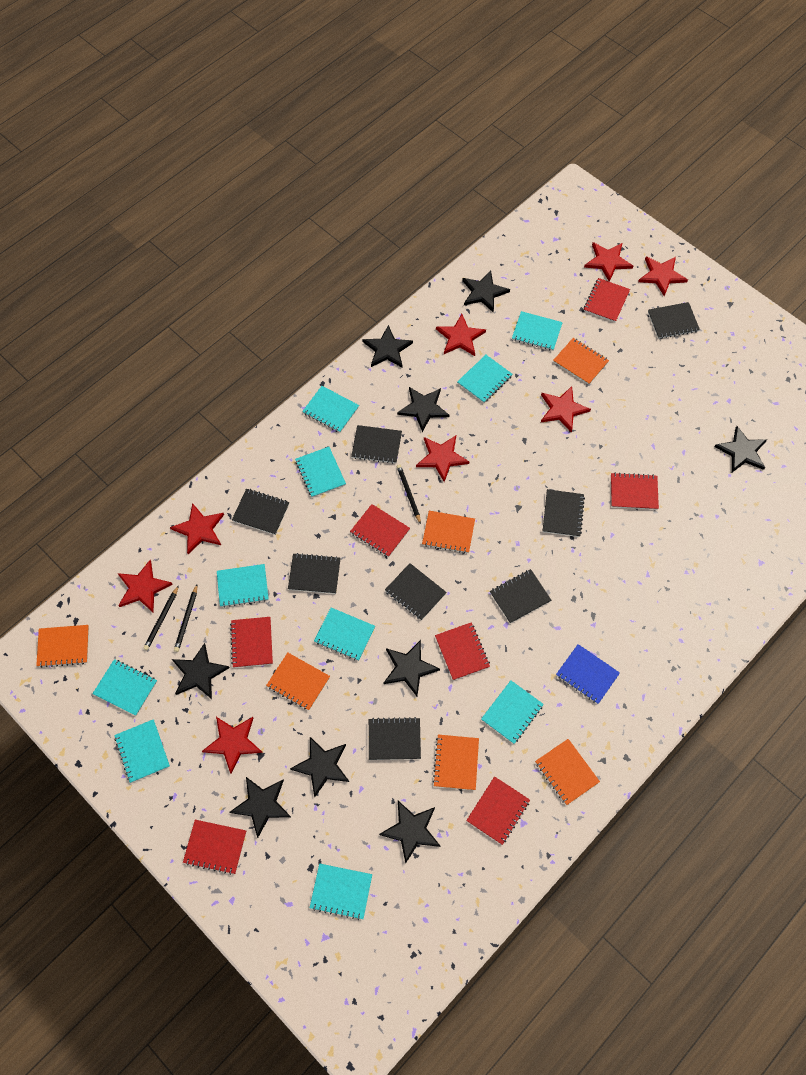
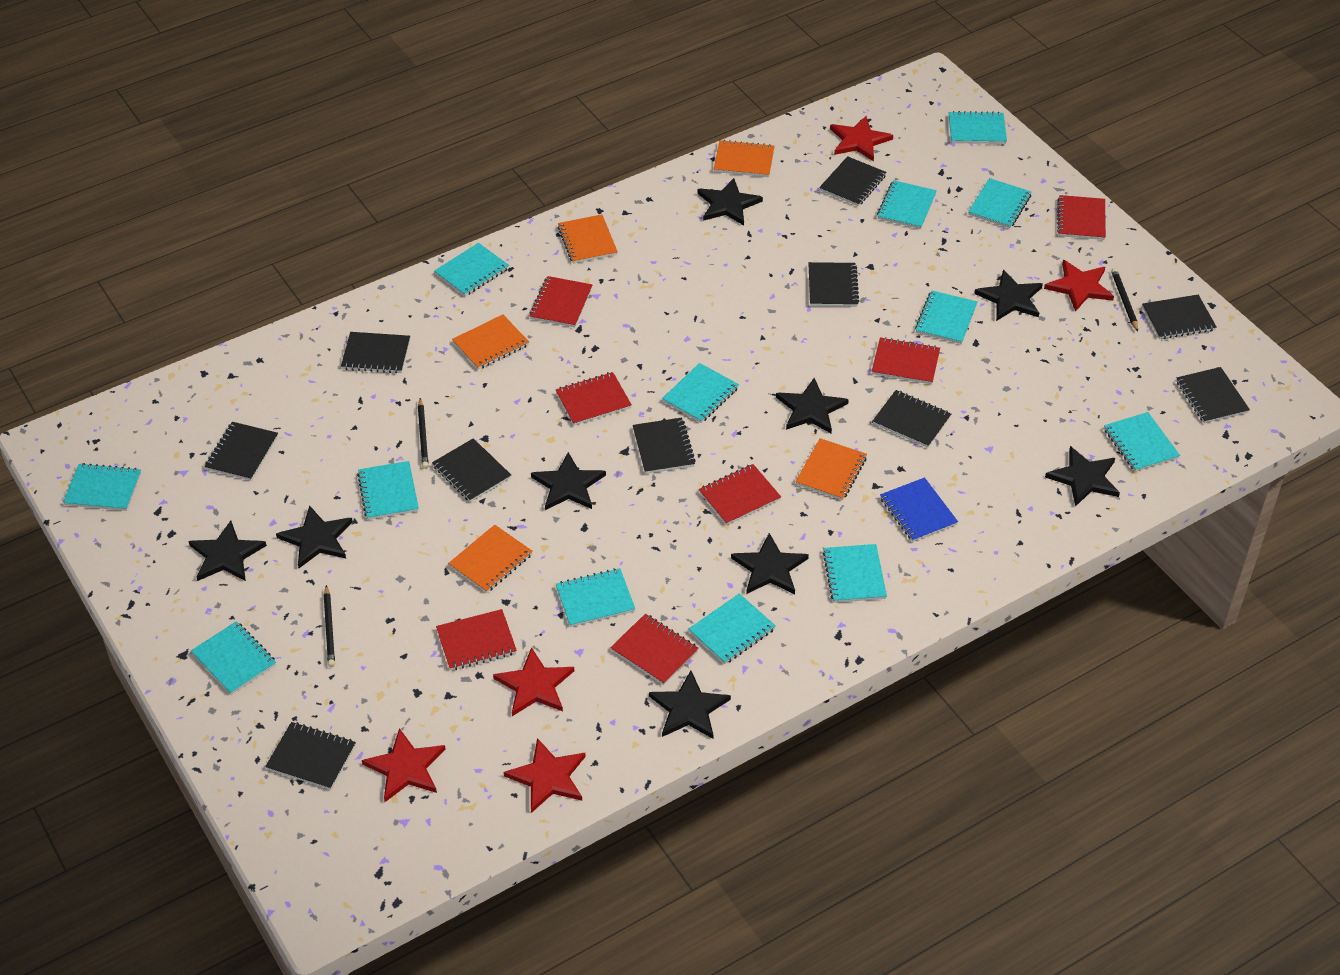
black notebook: [232,489,289,535] [288,553,341,594] [351,425,402,464] [369,717,421,760] [385,563,447,620] [490,569,551,623] [543,489,585,537] [648,302,700,339] = 8 -> [204,422,278,481] [265,722,356,790] [341,332,410,374] [432,438,511,502] [633,418,696,474] [808,262,859,307] [819,156,886,206] [873,390,951,448] [1142,295,1217,339] [1176,367,1250,423] = 10
orange notebook: [36,625,89,668] [266,652,330,710] [422,511,475,554] [433,735,479,790] [535,739,600,805] [553,338,609,385] = 6 -> [448,525,533,593] [452,315,529,370] [558,214,618,264] [714,140,775,177] [795,438,867,500] = 5
red star: [118,560,173,612] [170,503,224,554] [202,717,263,774] [416,436,469,482] [436,314,486,356] [541,386,591,433] [584,242,633,282] [638,257,688,296] = 8 -> [362,728,445,802] [493,647,574,716] [504,738,586,813] [830,116,893,161] [1044,260,1114,312] = 5
turquoise notebook: [93,659,157,716] [114,719,170,783] [217,564,269,608] [295,447,346,498] [302,386,359,433] [310,863,372,920] [314,608,375,661] [457,355,512,403] [481,680,544,744] [512,311,563,351] = 10 -> [63,463,141,511] [191,621,276,695] [357,461,419,520] [434,243,509,296] [556,568,635,627] [662,363,739,423] [689,593,776,664] [823,544,887,603] [877,180,937,229] [915,290,977,344] [949,111,1007,144] [968,178,1031,228] [1104,412,1180,472] = 13

